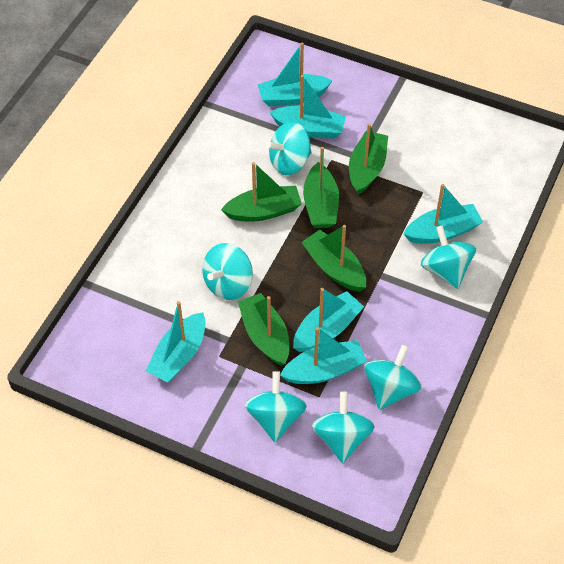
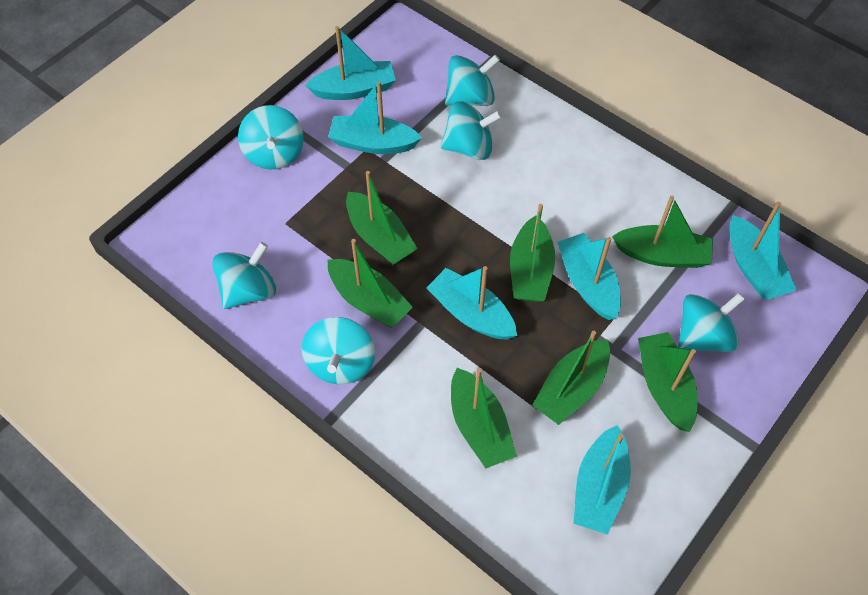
green boat: [221,162,302,222] [238,293,289,366] [301,225,366,292] [303,147,339,228] [349,123,388,194] = 5 -> [328,239,413,328] [346,171,418,265] [451,368,517,468] [510,204,555,302] [532,331,610,425] [612,196,713,268] [638,332,697,432] = 7

